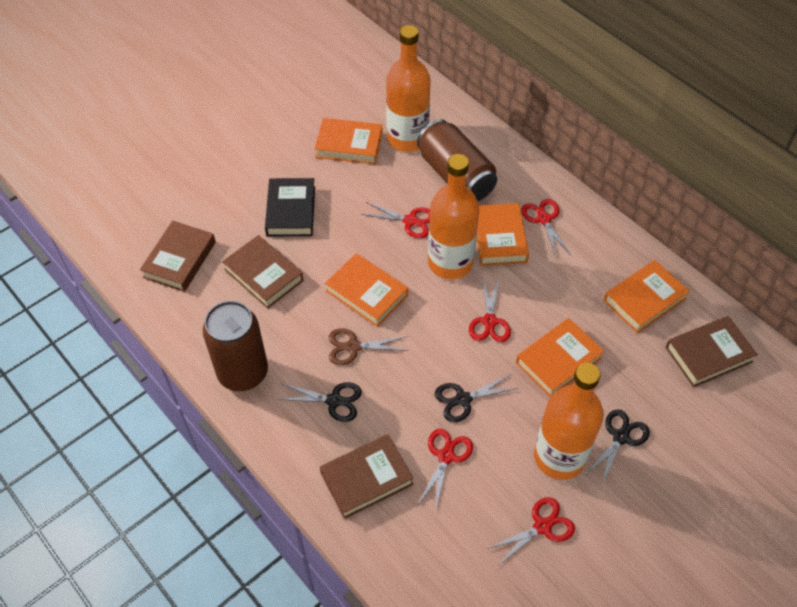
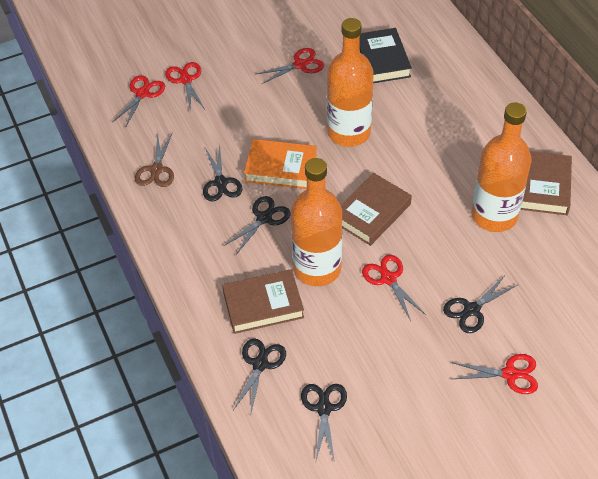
black scissors: [277,382,362,422] [435,374,518,422] [586,409,650,485] = 3 -> [203,144,243,202] [224,196,291,255] [233,339,286,412] [301,384,347,462] [443,274,517,333] = 5
brown book: [140,221,216,292] [222,235,304,309] [320,434,414,519] [665,316,758,387] = 4 -> [222,269,304,334] [341,173,412,246] [520,151,572,215] = 3
brown can: [203,301,268,391] [417,119,497,201] = 2 -> none = 0
orange book: [315,118,382,164] [325,253,408,327] [477,203,529,266] [516,318,604,397] [604,260,690,333] = 5 -> [244,139,317,189] = 1

